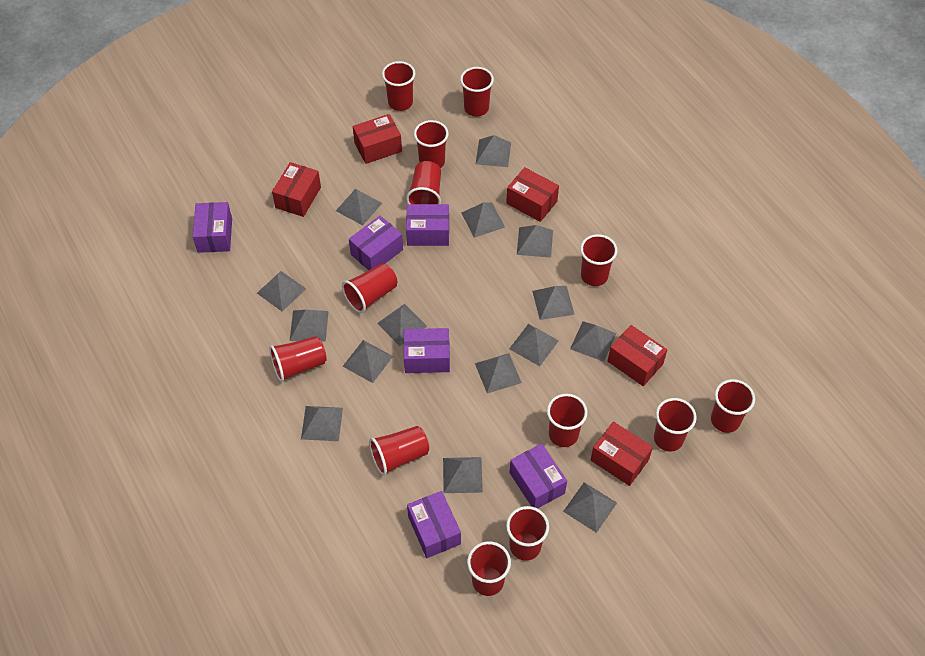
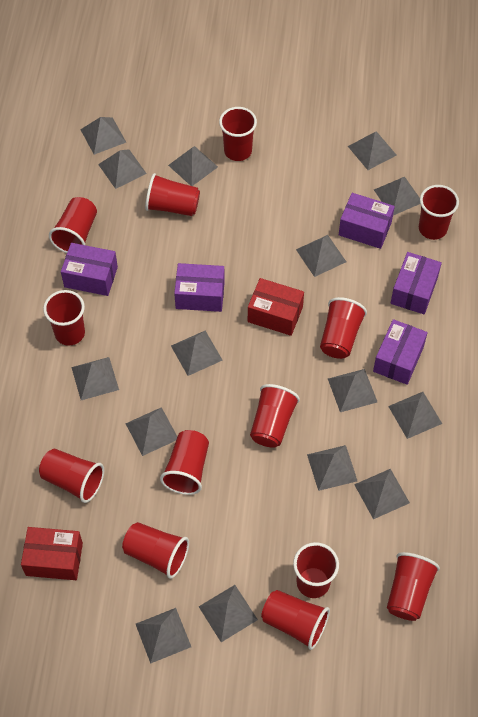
purple box: [193,202,232,253] [349,216,403,270] [404,328,450,373] [406,204,449,246] [407,491,461,558] [509,443,567,509] = 6 -> [61,243,118,296] [174,263,225,312] [339,193,395,249] [373,319,428,385] [391,252,442,314] = 5
red box: [272,162,321,217] [353,114,402,164] [506,167,559,222] [591,422,653,486] [608,325,667,386] = 5 -> [21,527,83,580] [248,278,304,336] = 2

